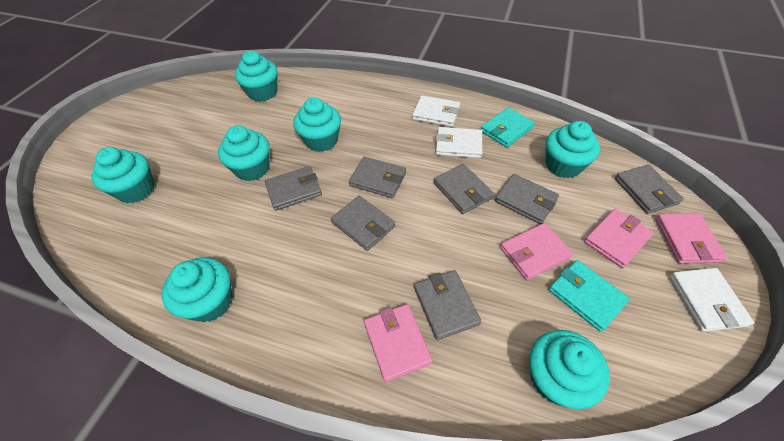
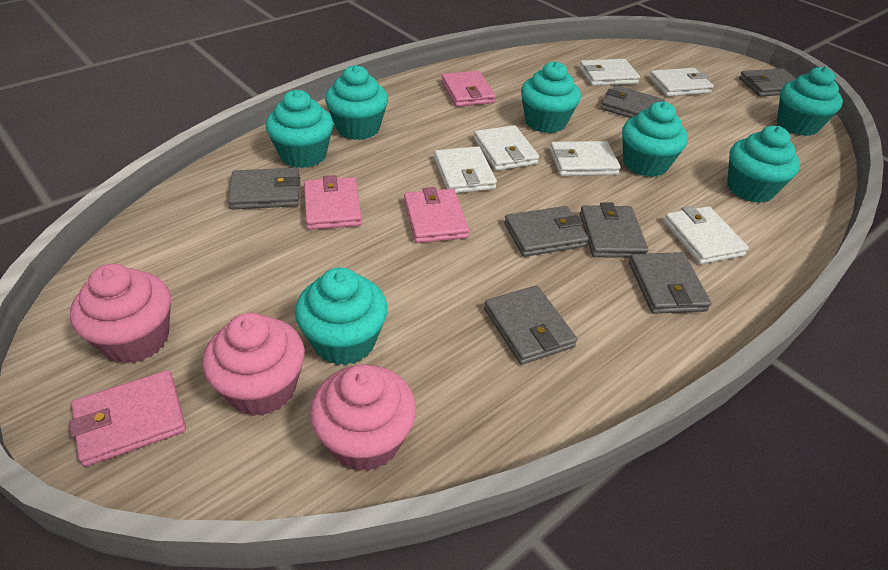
pink cupcake: none = 0 -> [70,264,171,364] [203,313,305,416] [310,364,416,471] = 3
turquoise wallet: [481,107,535,147] [549,260,630,332] = 2 -> none = 0
white wallet: [412,95,460,127] [436,127,482,158] [669,268,754,332] = 3 -> [434,146,497,193] [474,125,539,171] [550,141,621,176] [579,59,640,86] [649,68,714,96] [663,206,749,264] = 6

